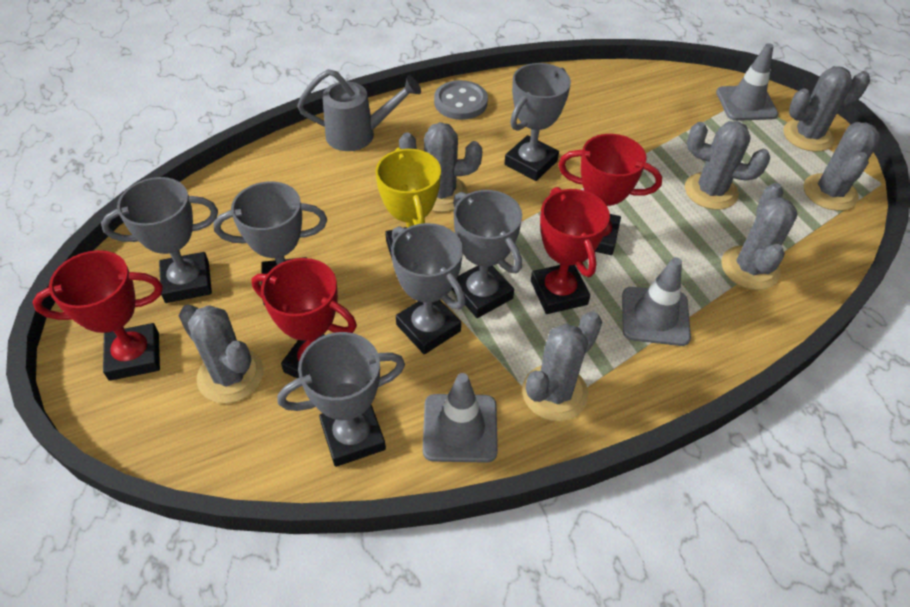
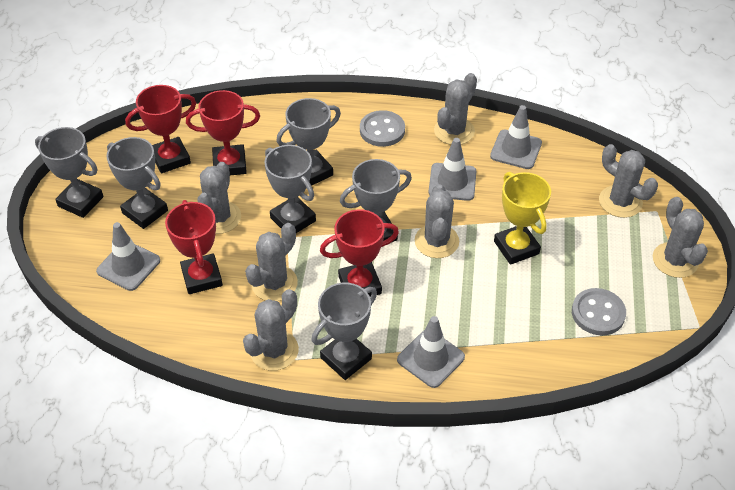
grey button: [434,80,488,120] = 1 -> [360,110,405,147] [572,288,626,336] = 2
grey traffic cone: [423,373,498,463] [622,257,691,346] [716,43,778,121] = 3 -> [96,222,160,291] [397,316,465,388] [429,138,476,201] [490,105,542,169] = 4
grey watering can: [297,69,421,151] = 1 -> none = 0

